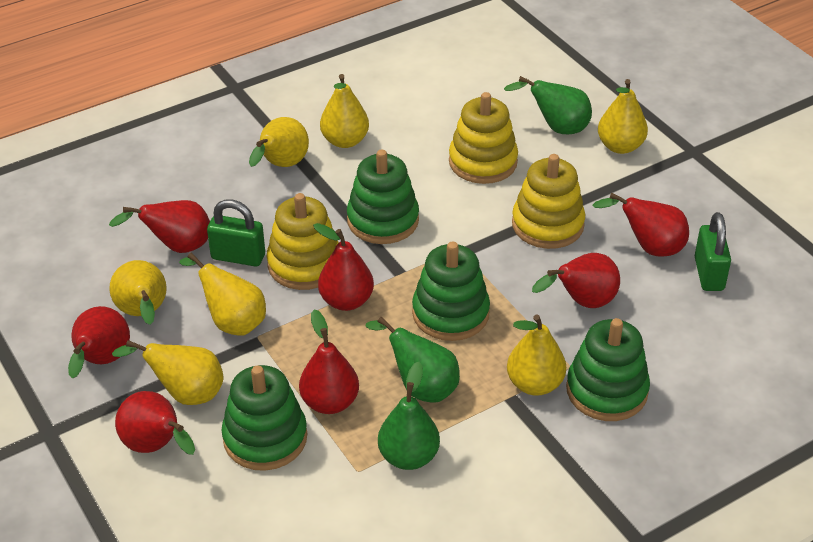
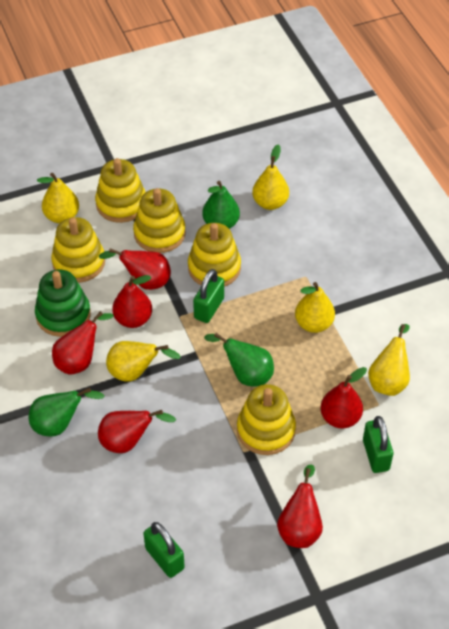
green padlock: [207,200,265,267] [695,212,731,291] = 2 -> [143,522,185,578] [193,269,224,323] [363,416,393,473] = 3
green stacking toy: [221,365,307,471] [347,150,419,244] [412,241,490,341] [566,318,650,421] = 4 -> [35,269,91,337] = 1
red pear: [68,306,130,379] [109,200,210,253] [115,391,195,455] [299,309,359,414] [313,223,374,311] [532,253,620,308] [593,193,689,257] = 7 -> [52,311,114,375] [98,410,176,453] [99,248,171,290] [112,275,152,328] [277,464,323,548] [321,367,367,429] = 6
yellow pear: [109,260,167,325] [112,340,224,405] [179,253,266,336] [249,117,309,167] [320,74,369,148] [507,314,566,396] [598,79,648,154] = 7 -> [37,173,79,223] [106,341,181,382] [252,144,289,210] [295,282,335,333] [368,324,410,396] = 5
yellow stacking toy: [267,193,339,290] [449,92,518,184] [512,154,585,249] = 3 -> [51,217,105,283] [95,158,145,223] [133,188,186,253] [188,223,241,287] [237,384,296,455] = 5

